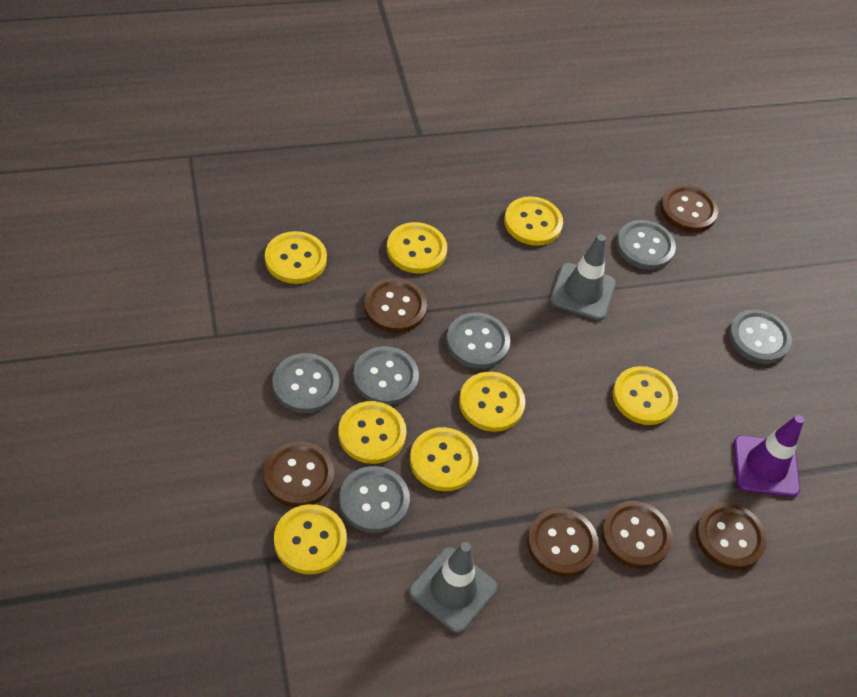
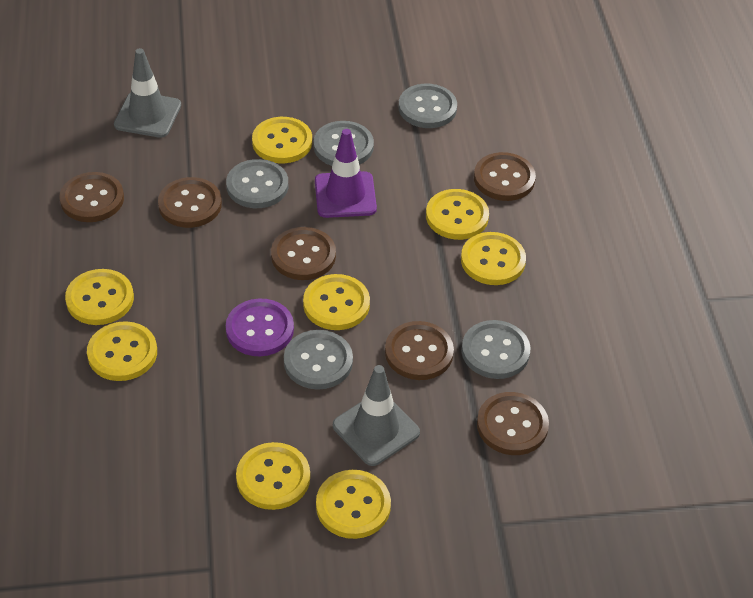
grey button: [272,353,339,413] [339,466,410,533] [353,346,419,405] [446,312,510,369] [616,220,676,270] [729,310,792,364] = 6 -> [226,159,288,208] [284,330,353,390] [313,121,374,166] [399,84,457,128] [462,320,531,379] = 5
purple button: none = 0 -> [226,299,294,356] = 1

